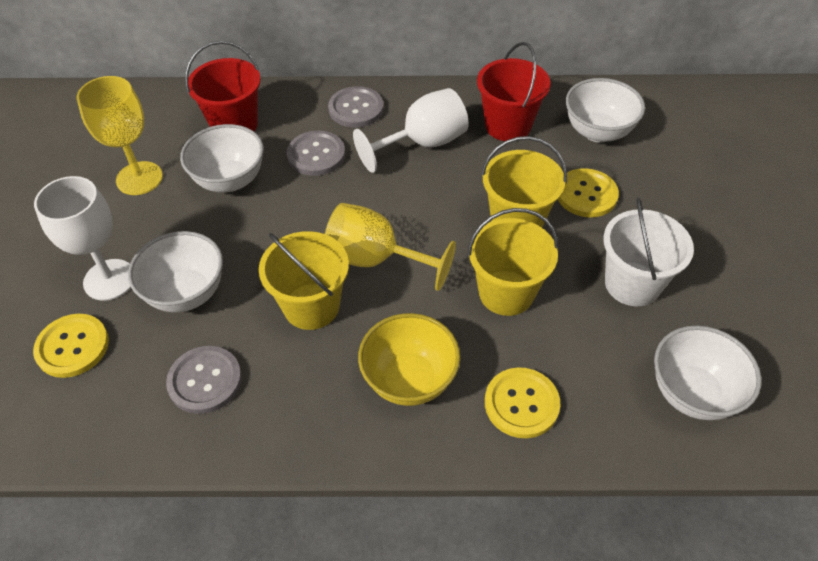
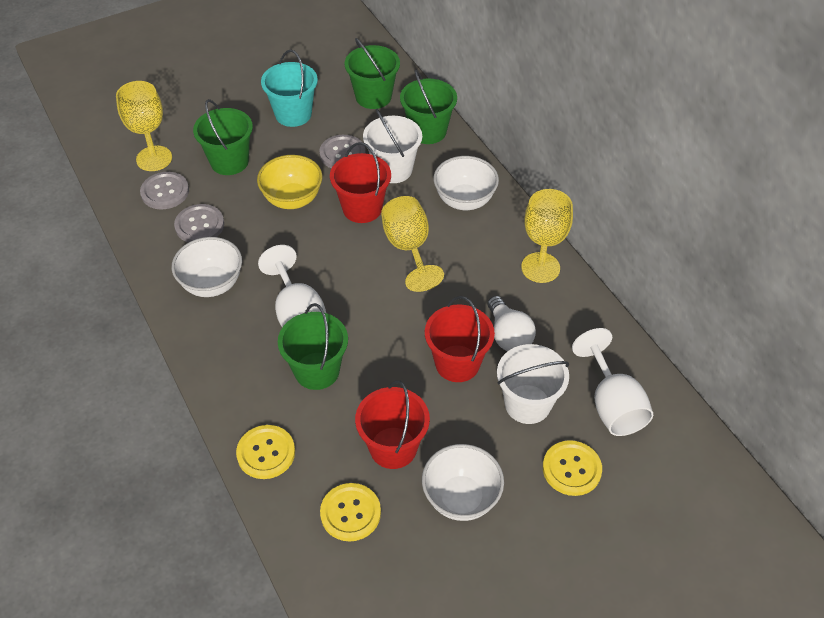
green bucket: none = 0 -> [193,99,253,175] [278,303,348,390] [345,38,400,109] [400,70,457,144] = 4
red bucket: [185,41,261,131] [477,42,551,141] = 2 -> [330,142,391,223] [355,380,430,469] [425,296,495,382] = 3
turquoise bucket: none = 0 -> [261,50,318,127] = 1
white bowl: [128,231,223,313] [180,124,264,193] [566,78,645,142] [654,326,762,420] = 4 -> [172,237,242,297] [422,444,504,521] [434,156,499,210] = 3
white bucket: [603,198,694,306] = 1 -> [363,109,422,183] [497,344,569,424] = 2
white light bulb: none = 0 -> [488,296,536,351] = 1
yellow bucket: [259,231,349,330] [467,208,559,316] [481,136,567,228] = 3 -> none = 0
yellow goblet: [77,76,163,195] [325,203,456,291] = 2 -> [116,81,172,171] [381,196,444,292] [521,189,573,283] = 3

